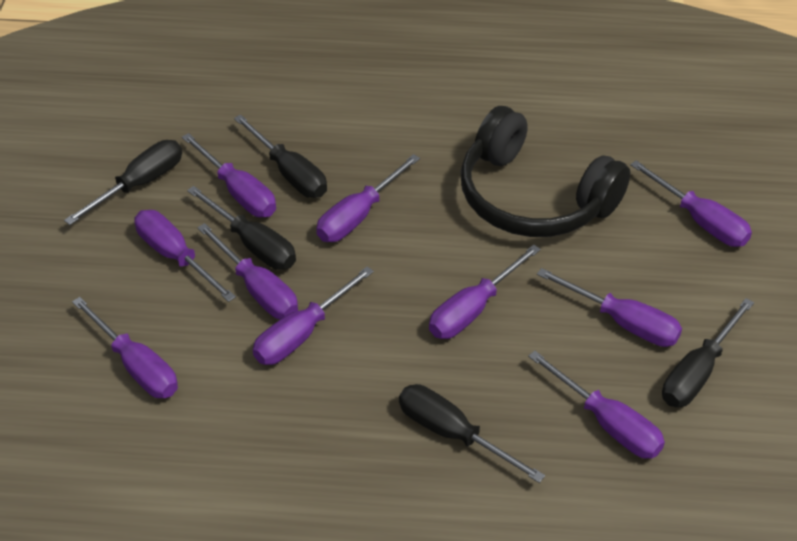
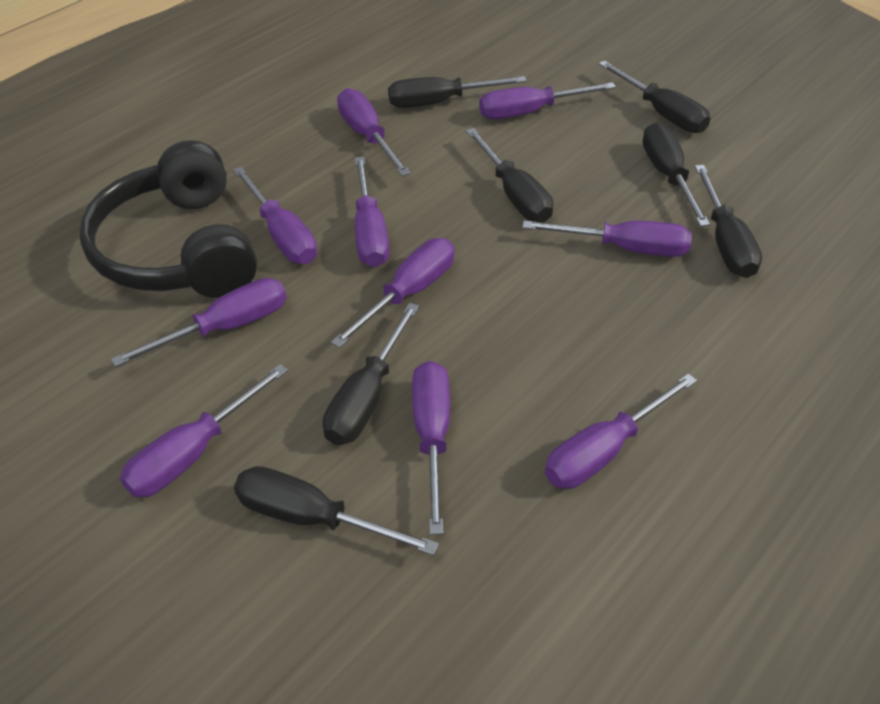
black screwdriver: [64,140,182,225] [187,186,296,270] [234,114,327,198] [399,384,545,483] [662,298,754,407] = 5 -> [234,466,439,555] [323,303,419,445] [388,76,527,108] [466,128,553,222] [599,60,710,133] [643,123,710,227] [695,165,762,278] = 7

